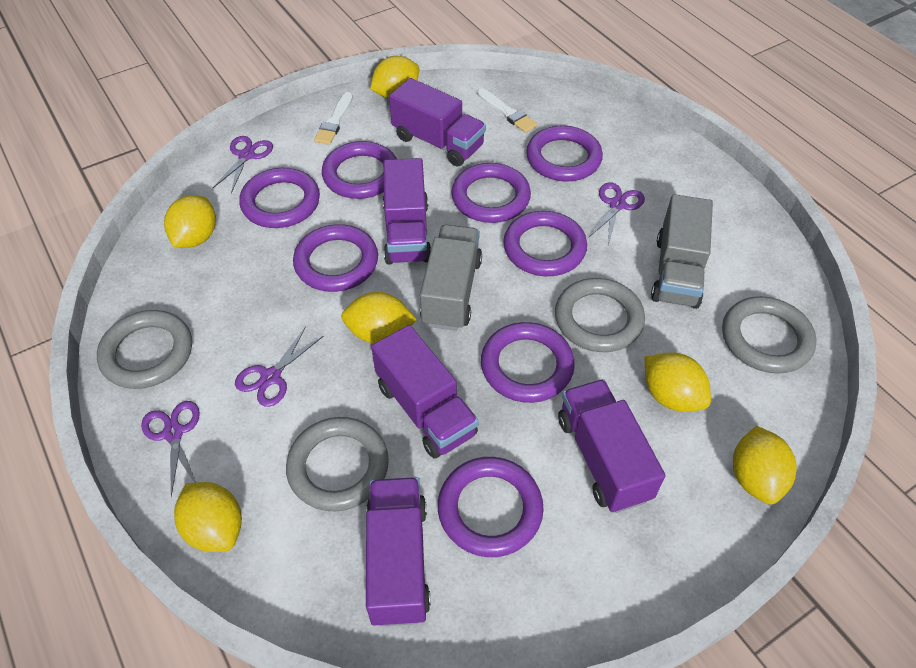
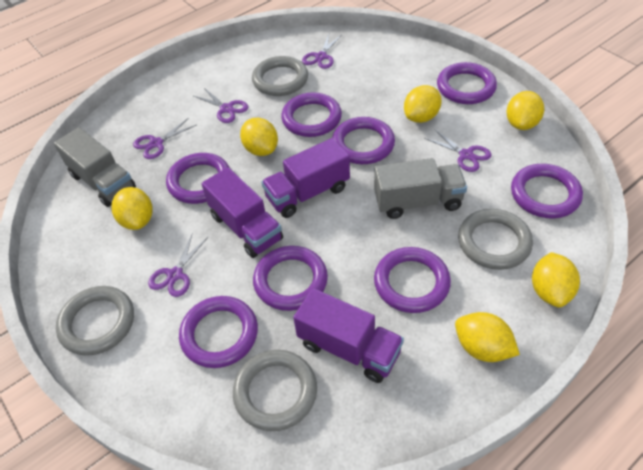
purple scissors: [141,401,200,497] [213,136,273,193] [235,326,324,407] [588,182,645,245] = 4 -> [133,118,197,159] [148,233,208,297] [194,88,249,123] [302,34,341,69] [424,129,492,172] = 5
purple truck: [366,477,431,626] [371,325,479,458] [383,158,431,265] [389,78,486,166] [558,379,665,513] = 5 -> [202,167,283,258] [261,138,350,218] [293,288,404,383] = 3
white brush: [314,92,353,145] [477,88,537,133] = 2 -> none = 0

